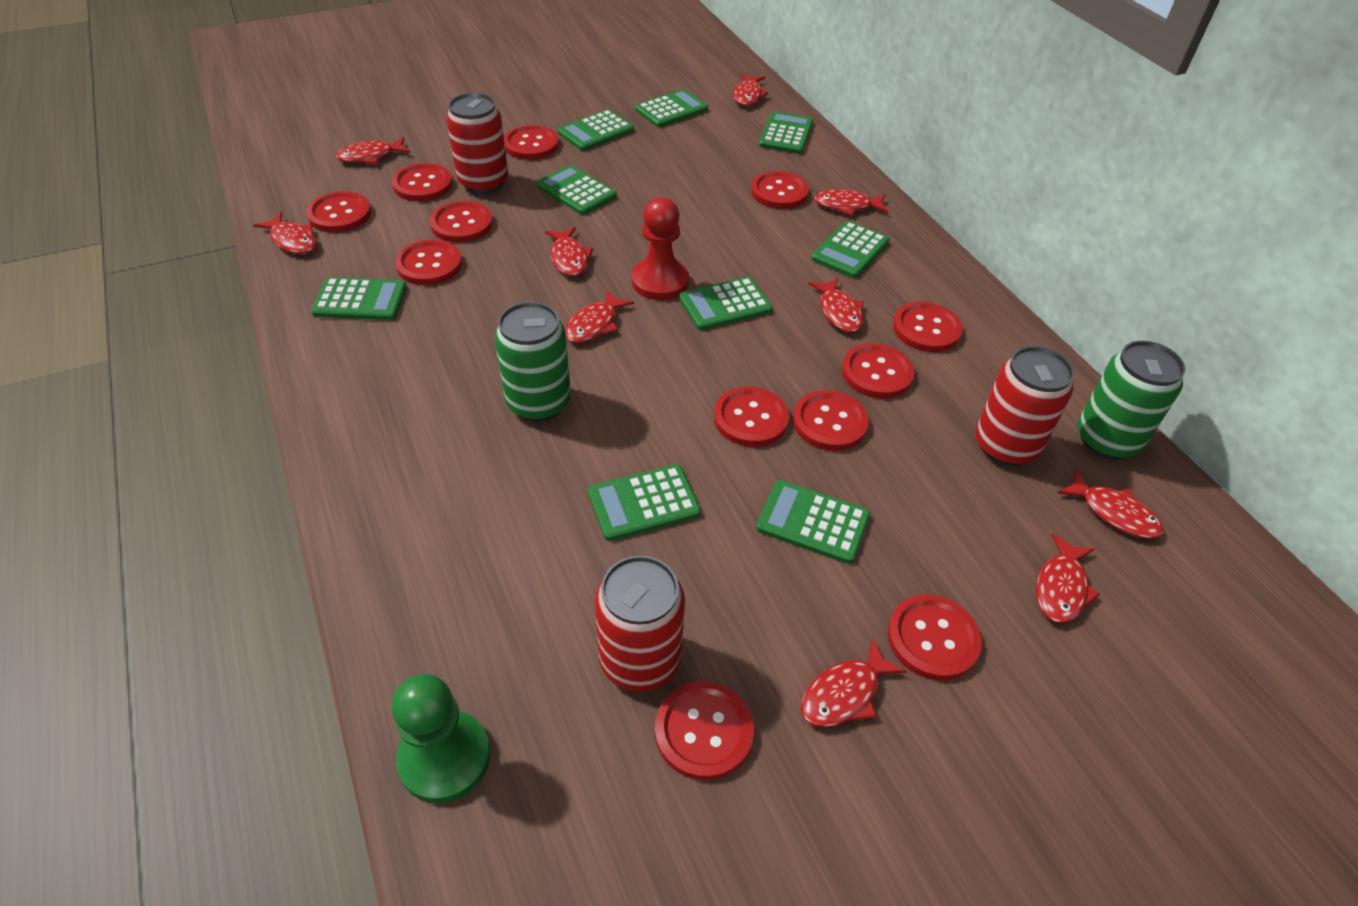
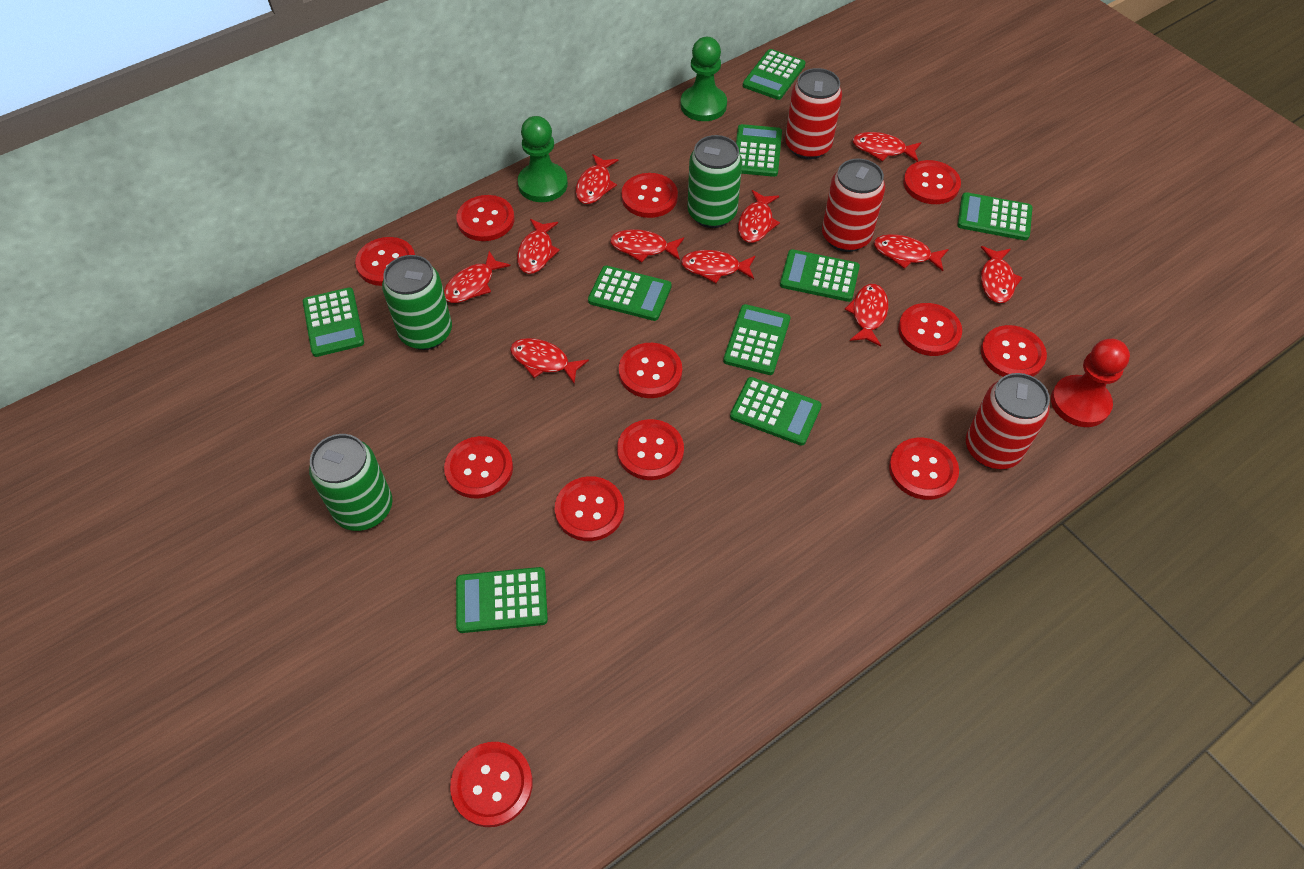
green can: [495,302,571,422] [1077,341,1185,460] = 2 -> [309,434,393,531] [382,255,452,350] [687,135,742,228] = 3
green pawn: [392,674,490,804] = 1 -> [517,116,568,202] [680,37,727,121] = 2
red fish: [253,212,317,254] [336,137,410,164] [545,227,593,276] [565,290,634,343] [733,74,769,106] [801,638,907,728] [808,278,864,333] [814,189,888,216] [1036,533,1100,623] [1057,469,1164,539] = 10 -> [444,251,510,303] [510,338,589,384] [517,219,560,274] [576,154,619,204] [610,229,684,262] [681,250,755,283] [738,190,780,243] [845,284,889,346] [852,132,922,162] [874,234,949,271] [981,246,1023,303] = 11

